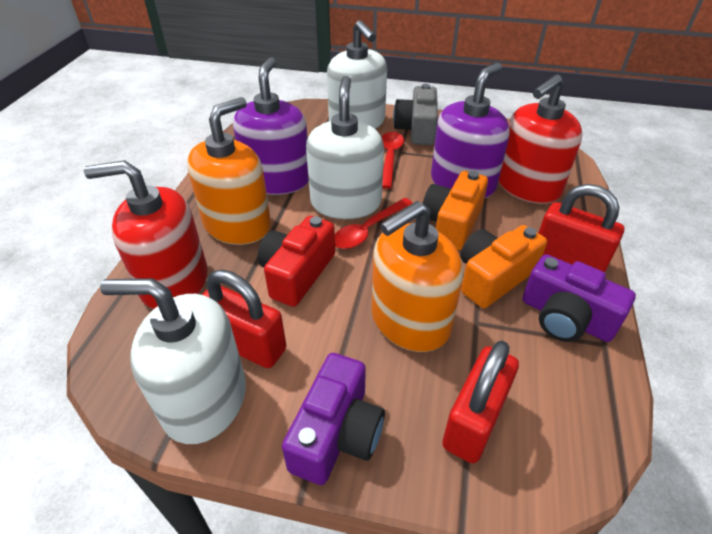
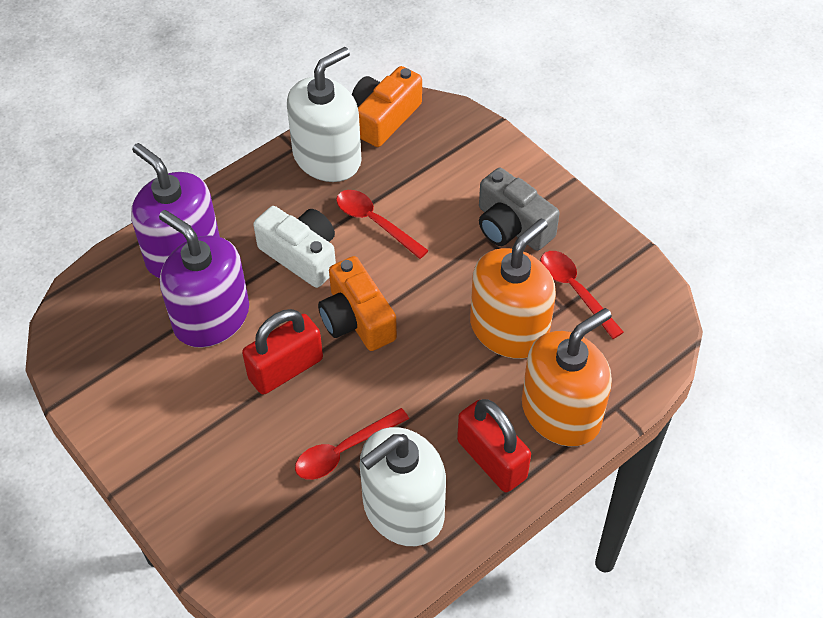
purple camera: [282,353,385,485] [522,254,636,342] = 2 -> none = 0
red camera: [257,216,335,307] = 1 -> none = 0
red padlock: [202,270,286,368] [442,341,519,463] [539,184,624,272] = 3 -> [242,309,323,395] [457,399,531,492] = 2
red soap dispenser: [84,160,208,309] [499,75,583,204] = 2 -> none = 0
red spoon: [335,198,413,249] [382,132,404,189] = 2 -> [295,408,409,480] [336,190,429,259] [540,251,624,339] = 3
white camera: none = 0 -> [253,206,336,288] = 1
white soap dispenser: [100,278,246,444] [306,76,384,219] [327,20,387,129] = 3 -> [287,47,362,182] [360,427,446,546] = 2

